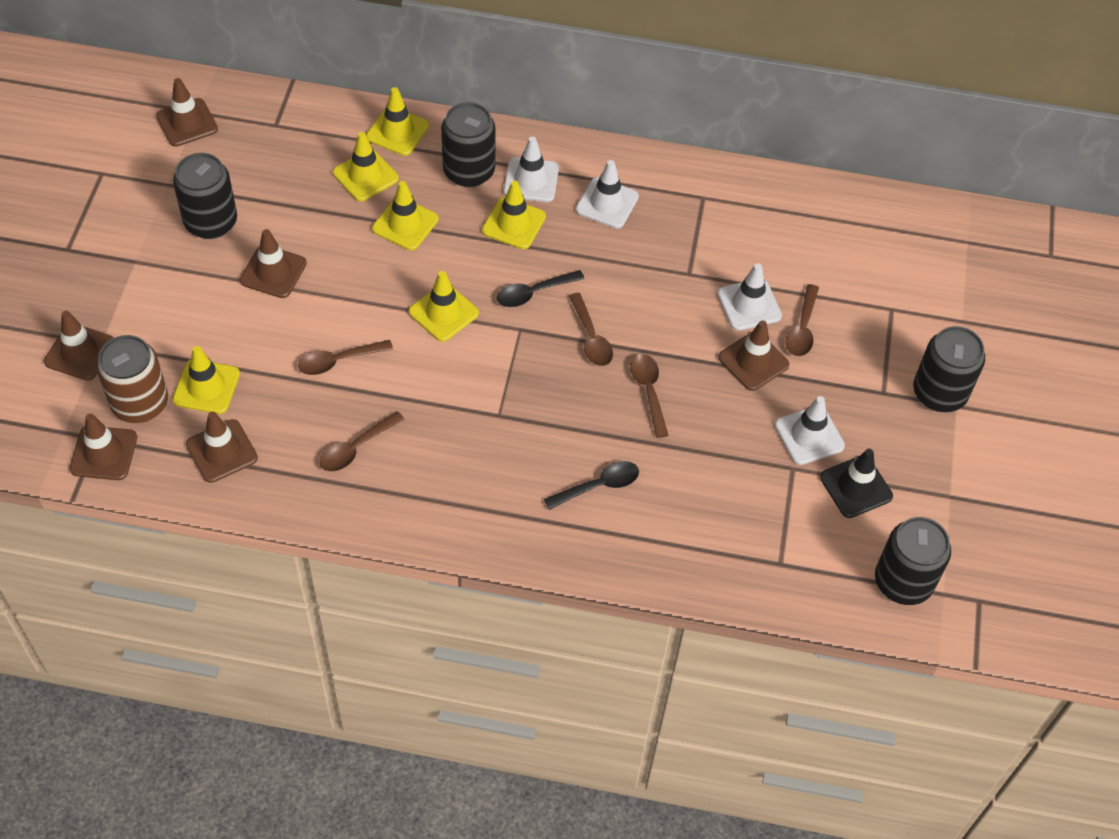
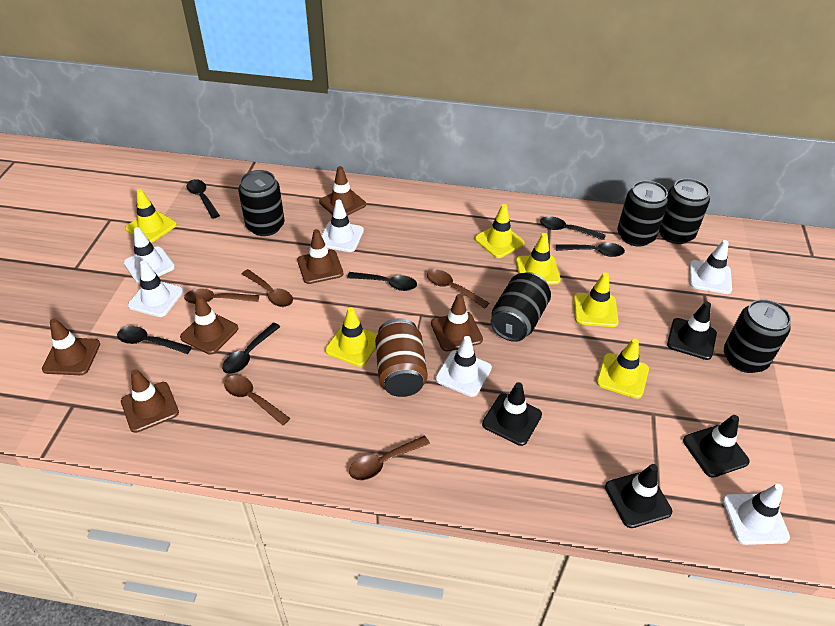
black can: [173,153,237,239] [441,102,496,187] [875,517,951,605] [913,326,985,412] = 4 -> [238,170,285,236] [491,272,551,342] [618,180,668,247] [659,178,710,244] [724,299,791,373] = 5
black spoon: [497,270,585,307] [544,461,639,510] = 2 -> [117,326,192,354] [187,179,220,219] [222,323,280,374] [347,272,417,291] [540,216,606,240] [556,243,625,257] = 6
black traffic cone: [820,449,893,518] = 1 -> [482,382,542,446] [605,464,672,528] [667,302,717,360] [683,415,749,478] = 4
white traffic cone: [503,137,559,202] [576,160,639,228] [717,263,782,331] [775,396,845,465] = 4 -> [124,227,175,284] [128,260,183,317] [321,199,364,252] [435,336,492,397] [689,240,732,294] [722,484,790,545] = 6

